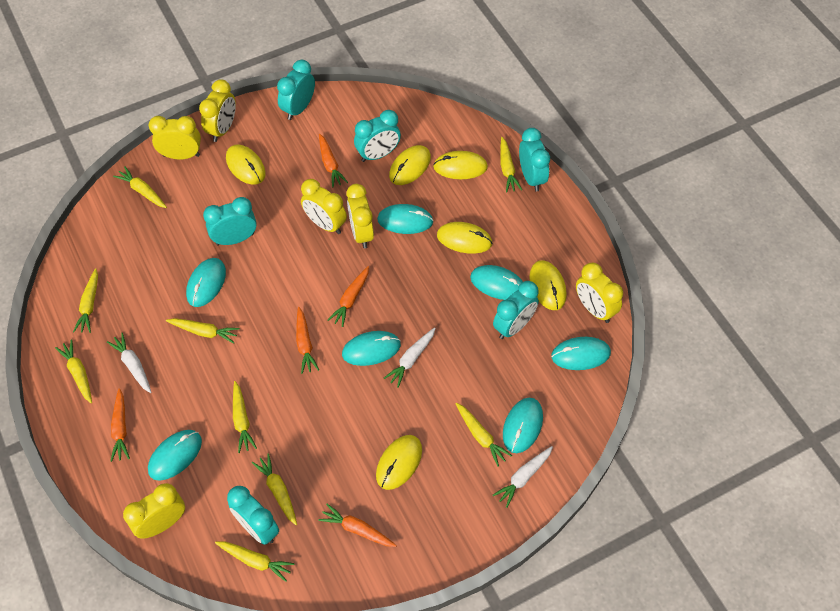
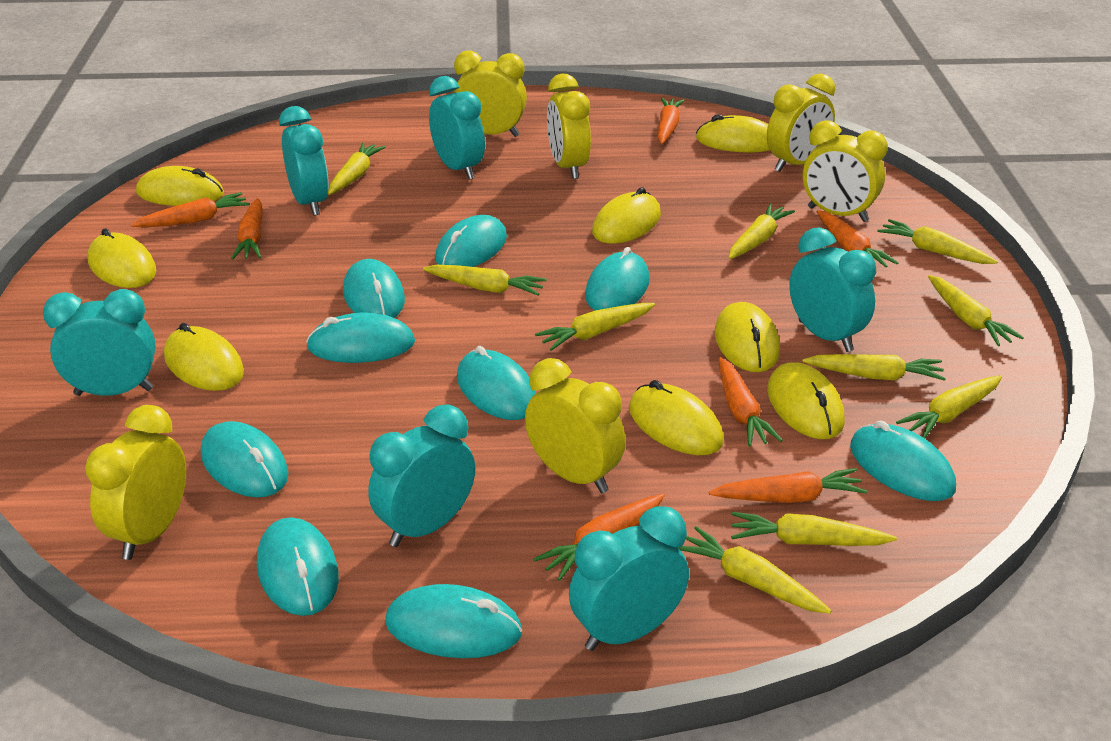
orange carrot: [110,388,130,462] [296,307,319,374] [318,503,397,547] [319,134,348,187] [327,266,369,327] = 5 -> [131,192,250,228] [231,198,263,260] [533,494,665,581] [658,98,685,144] [709,468,867,503] [719,357,783,446] [817,210,899,267] = 7
turquoise mouse: [148,430,202,481] [186,258,226,307] [342,331,401,366] [377,204,434,234] [470,265,523,300] [503,398,543,453] [551,337,611,370] = 7 -> [201,421,288,497] [257,517,339,616] [306,313,415,363] [343,259,405,318] [385,584,522,658] [435,215,507,267] [457,346,536,420] [585,247,650,310] [850,420,956,501] = 9
white carrot: [107,333,151,393] [384,327,436,388] [493,446,553,508] = 3 -> none = 0
yellow carrot: [55,339,92,403] [73,268,98,333] [113,166,167,208] [166,318,239,343] [215,541,295,582] [233,381,257,453] [252,453,297,525] [455,402,512,467] [500,137,522,192] = 9 -> [328,143,386,195] [423,265,547,296] [535,303,655,351] [678,526,832,614] [729,204,795,259] [731,512,897,546] [802,354,946,381] [877,219,998,264] [896,375,1002,439] [928,275,1024,346] = 10
yellow mouse: [226,145,266,185] [376,435,422,490] [389,145,431,185] [433,151,488,179] [437,222,493,254] [529,260,567,310] = 6 -> [88,228,156,288] [136,166,224,206] [164,323,244,391] [592,187,661,244] [629,380,724,455] [696,114,770,153] [715,302,780,372] [767,362,845,439] = 8

